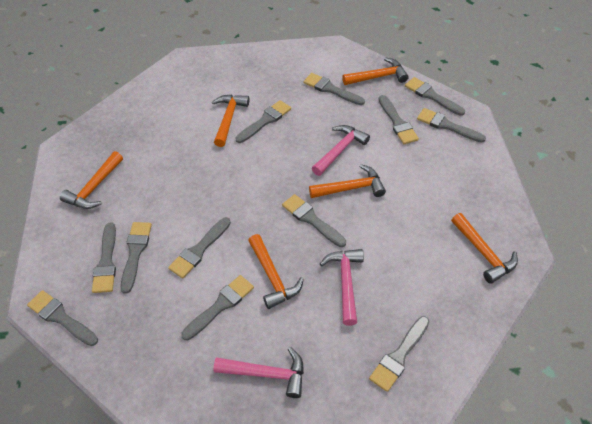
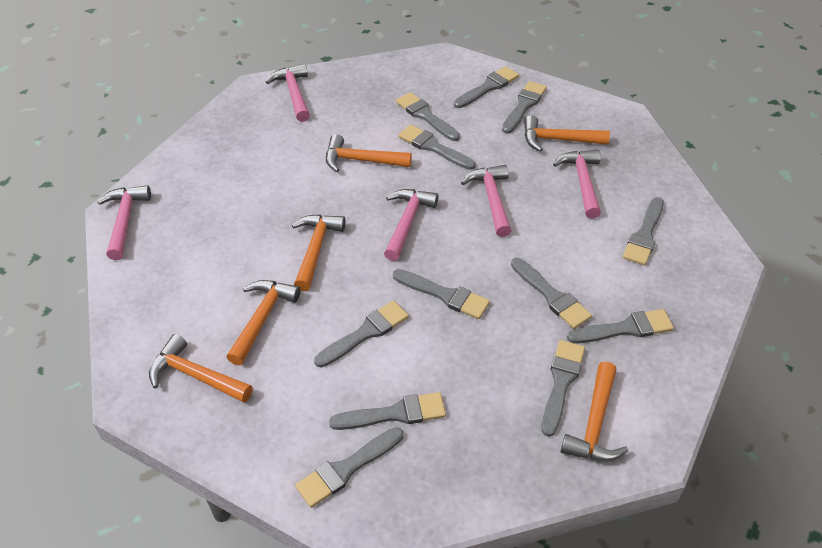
pink hammer: [213,347,304,398] [312,125,370,176] [320,249,364,326] = 3 -> [97,185,151,260] [266,64,310,122] [384,189,438,261] [461,165,512,237] [553,150,601,219] = 5

